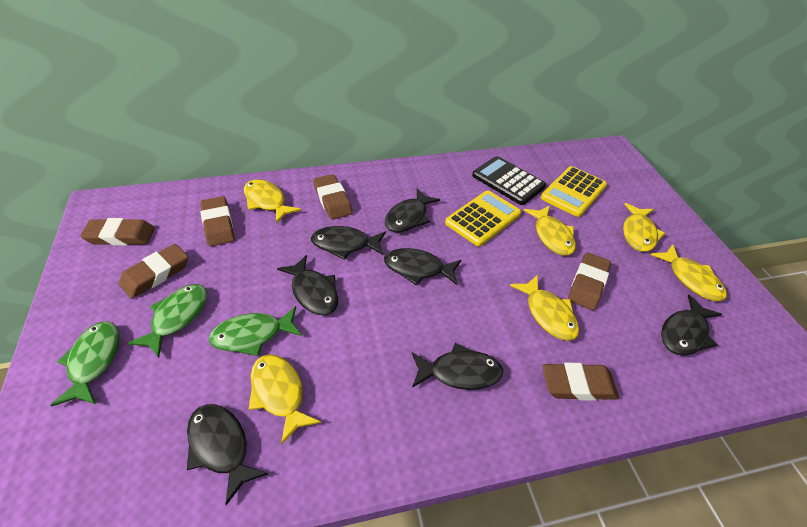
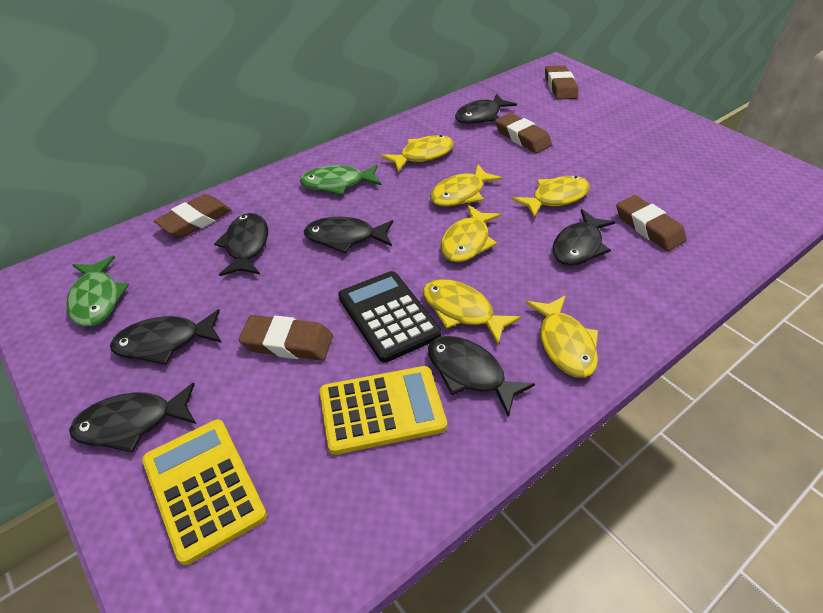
brown eraser: [80,218,155,246] [119,244,188,299] [200,196,234,246] [313,174,353,220] [543,363,619,401] [568,253,611,310] = 6 -> [154,194,231,238] [239,315,333,361] [495,113,552,153] [545,65,578,100] [616,195,687,251] = 5
green fish: [51,321,119,406] [127,284,207,358] [209,306,302,356] = 3 -> [66,256,129,327] [300,165,382,195] = 2

